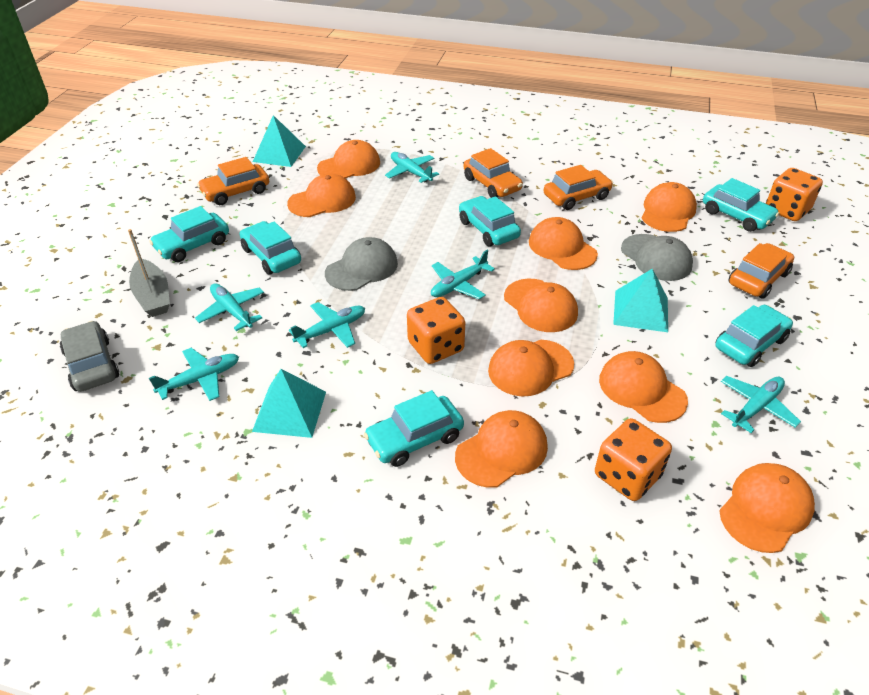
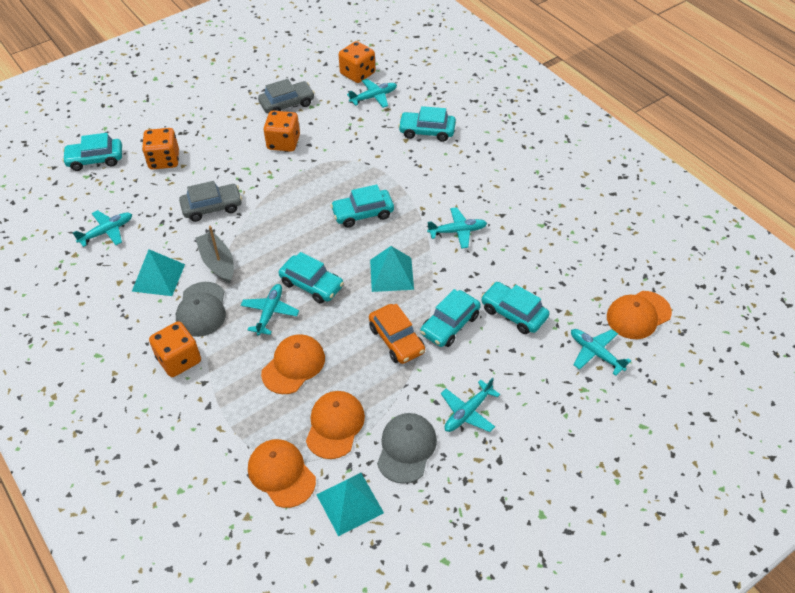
grey car: [60,321,119,392] = 1 -> [179,181,242,222] [258,79,315,113] = 2
orange cap: [287,173,356,217] [317,140,380,179] [455,410,548,488] [488,340,574,396] [504,279,578,332] [529,217,598,270] [599,351,688,423] [642,182,697,232] [720,463,815,553] = 9 -> [248,439,316,508] [261,334,325,394] [306,391,365,459] [607,291,672,339] = 4
orange car: [197,157,269,205] [464,148,523,198] [544,165,613,210] [728,243,794,299] = 4 -> [369,304,425,364] = 1
orange dice: [407,297,465,364] [595,418,672,501] [766,168,823,221] = 3 -> [142,128,179,169] [149,321,201,377] [264,111,300,152] [339,41,375,83] = 4

